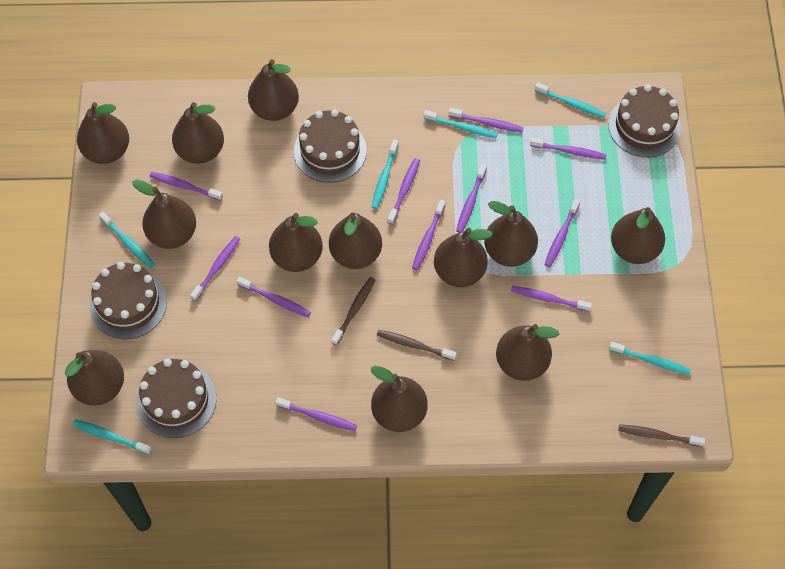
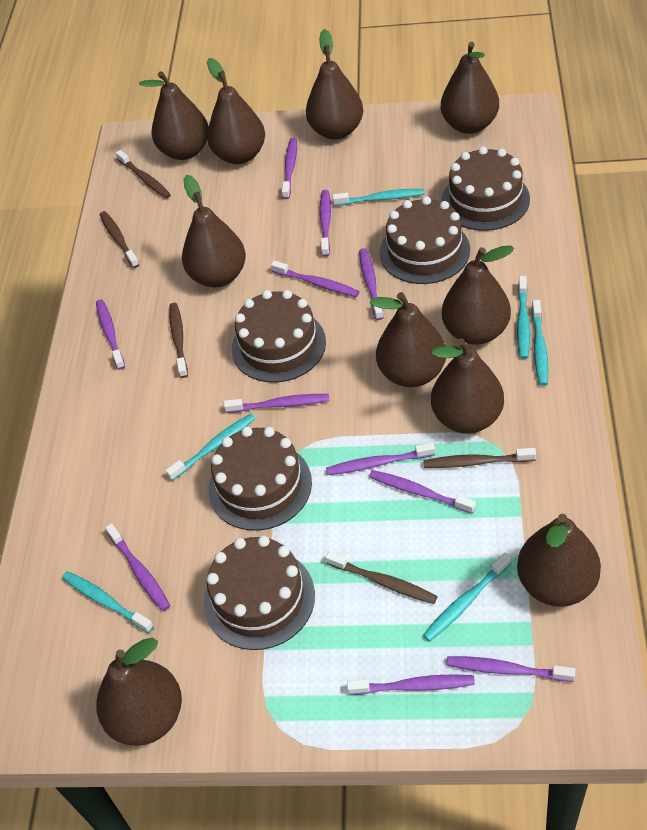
brown cake: [90,262,167,339] [137,358,216,438] [294,109,367,183] [608,85,681,157] = 4 -> [204,536,315,650] [209,427,312,531] [232,290,326,383] [379,196,470,284] [441,146,530,231] = 5
brown pear: [65,350,124,405] [77,102,129,164] [132,179,196,249] [172,102,224,164] [248,59,299,121] [269,213,323,272] [329,213,382,269] [371,366,428,432] [434,228,493,287] [484,201,538,267] [496,324,559,381] [611,207,665,264] = 12 -> [96,638,182,746] [139,71,208,160] [182,175,246,287] [207,58,265,164] [306,29,363,139] [369,292,446,387] [431,338,504,433] [441,42,499,134] [442,245,514,345] [517,514,601,607] = 10
brown toothbrush: [331,277,375,346] [377,330,457,361] [618,424,705,447] = 3 -> [100,211,139,268] [116,150,171,199] [169,303,188,378] [326,551,438,604] [423,448,536,468] = 5

